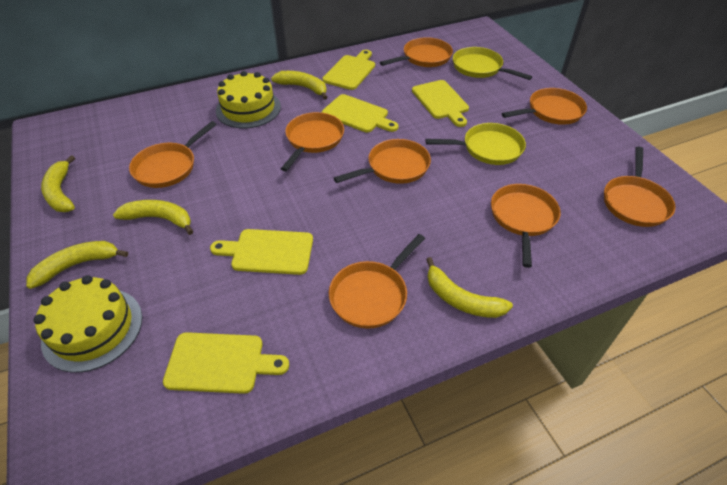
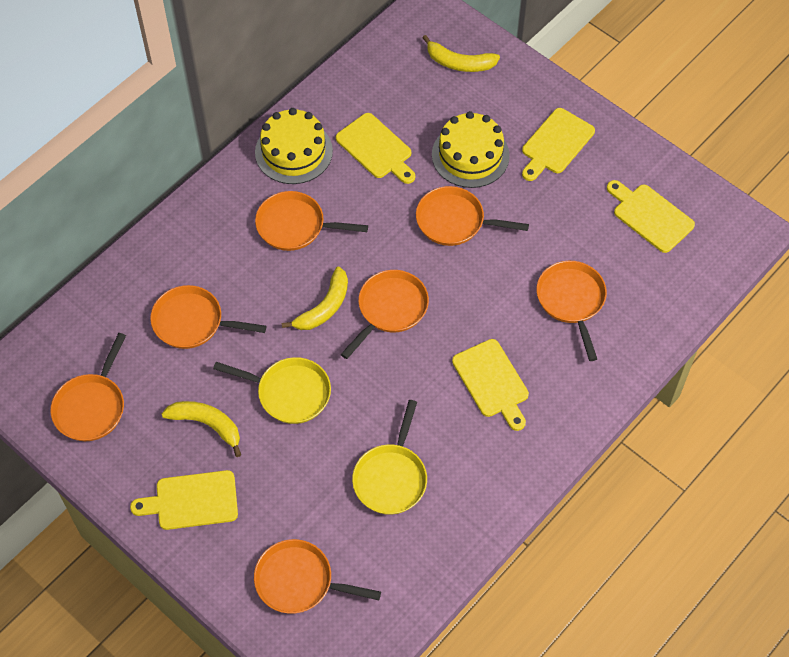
orange pan: [129,121,216,188] [281,112,344,172] [329,234,425,329] [334,139,431,184] [380,37,453,67] [491,184,561,268] [502,88,587,125] [604,147,675,227] = 8 -> [51,333,126,441] [150,285,267,349] [254,539,381,614] [255,191,368,251] [341,270,429,359] [416,186,529,246] [537,261,607,361] = 7
yellow banana: [26,241,128,289] [41,155,75,212] [113,200,193,235] [271,71,328,100] [426,257,513,318] = 5 -> [162,401,241,457] [282,267,348,330] [423,35,500,72] = 3

